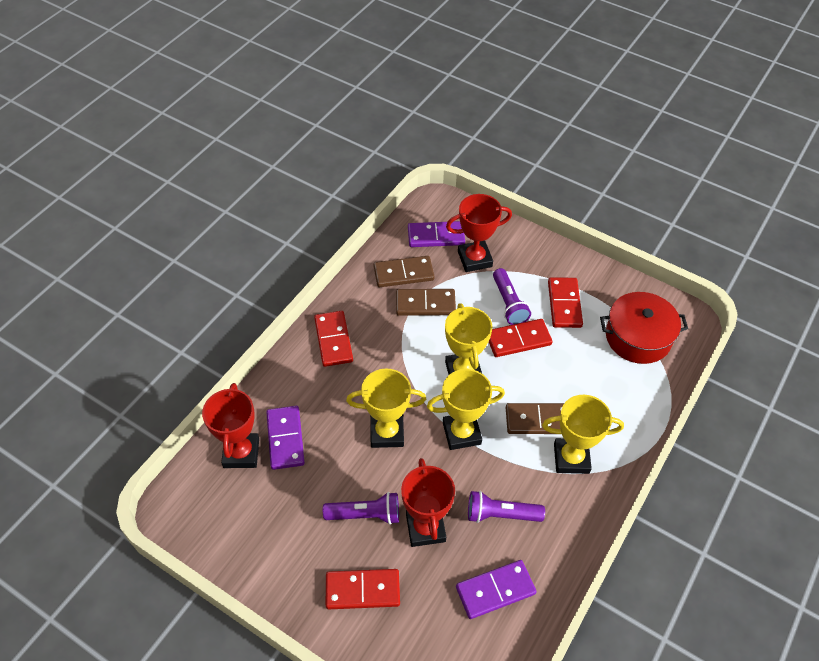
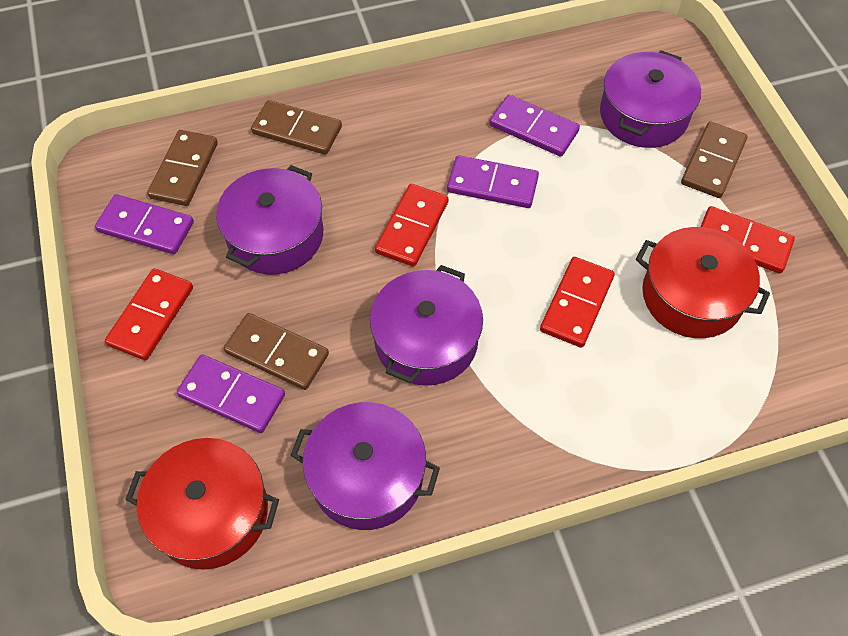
brown domino: [374,256,435,287] [396,289,456,316] [506,403,564,434] = 3 -> [147,130,218,206] [224,313,329,390] [251,100,342,155] [681,122,747,198] = 4
purple domino: [266,406,305,470] [408,221,465,247] [456,560,537,619] = 3 -> [95,194,194,254] [177,354,285,433] [447,155,539,208] [489,95,580,157] = 4
purple flashlight: [323,492,399,524] [468,491,545,523] [493,268,531,325] = 3 -> none = 0
purple pot: none = 0 -> [216,165,323,275] [290,402,440,530] [370,265,483,386] [600,50,701,148] = 4
red pot: [600,292,688,364] = 1 -> [125,438,279,570] [636,227,770,338] = 2
red trophy: [202,383,259,468] [401,458,455,547] [446,194,512,272] = 3 -> none = 0
yellow trophy: [346,368,426,448] [427,369,505,450] [445,303,493,375] [542,395,624,474] = 4 -> none = 0

